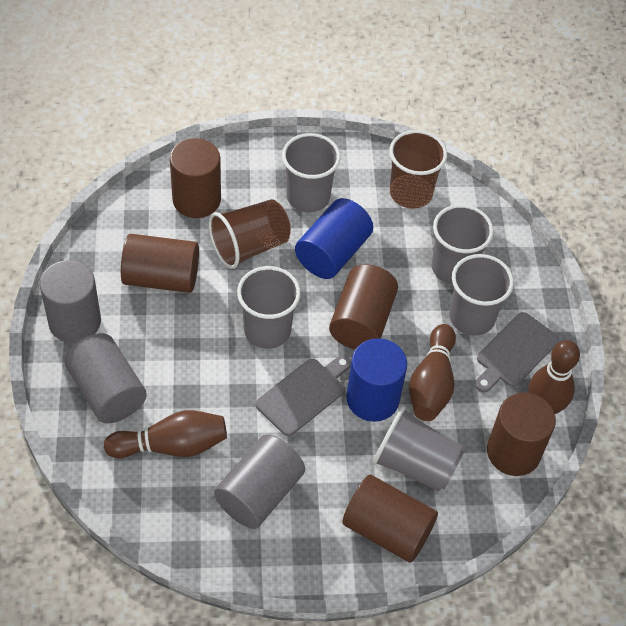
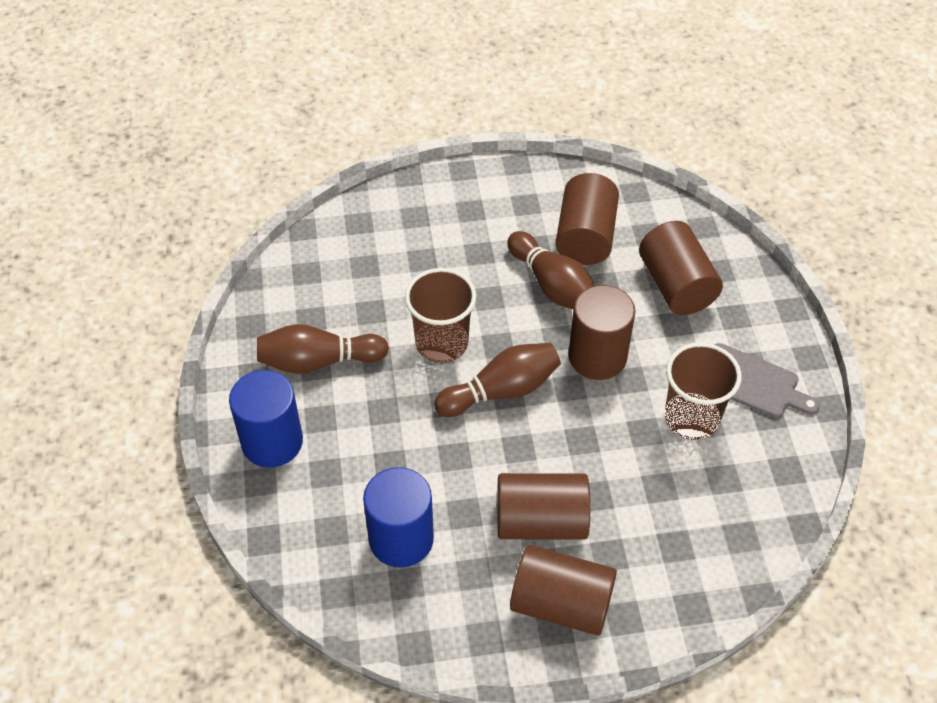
grey cup: [237,266,301,349] [282,133,341,212] [373,407,464,491] [432,204,494,284] [449,254,514,336] = 5 -> none = 0
grey cutting board: [256,355,351,436] [475,312,559,392] = 2 -> [714,343,820,418] = 1
grey cylinder: [40,260,101,343] [64,333,147,424] [214,434,305,529] = 3 -> none = 0

